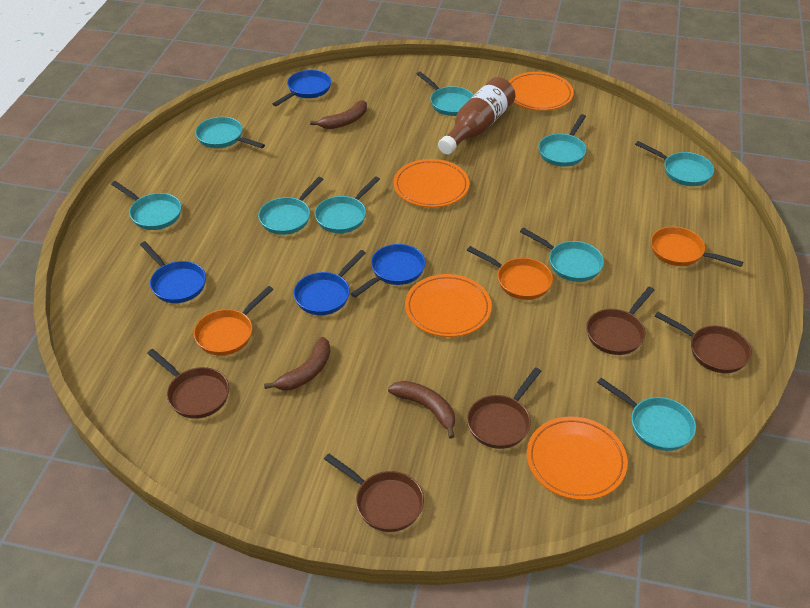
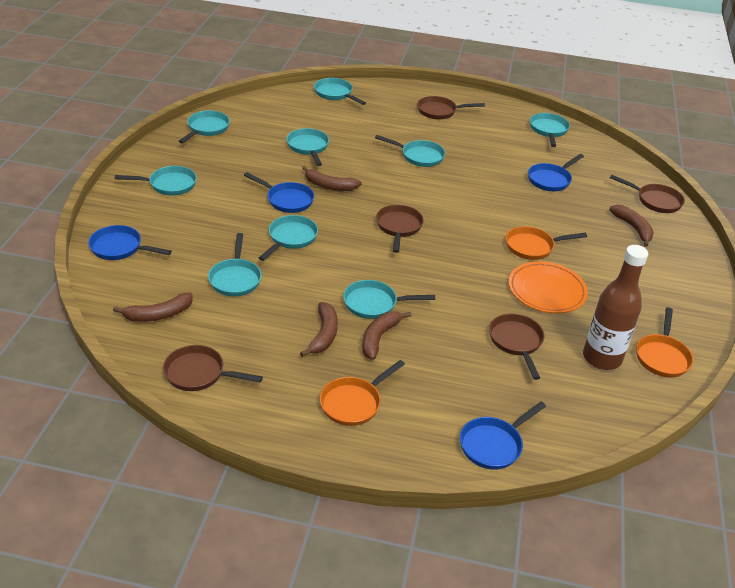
brown banana: [264,337,330,390] [310,100,367,129] [388,381,455,439] = 3 -> [113,293,192,322] [300,302,338,357] [302,166,362,191] [362,311,412,360] [609,205,654,247] = 5
orange plate: [393,159,469,207] [405,274,492,337] [508,72,574,111] [527,417,628,500] = 4 -> [508,261,588,313] = 1

